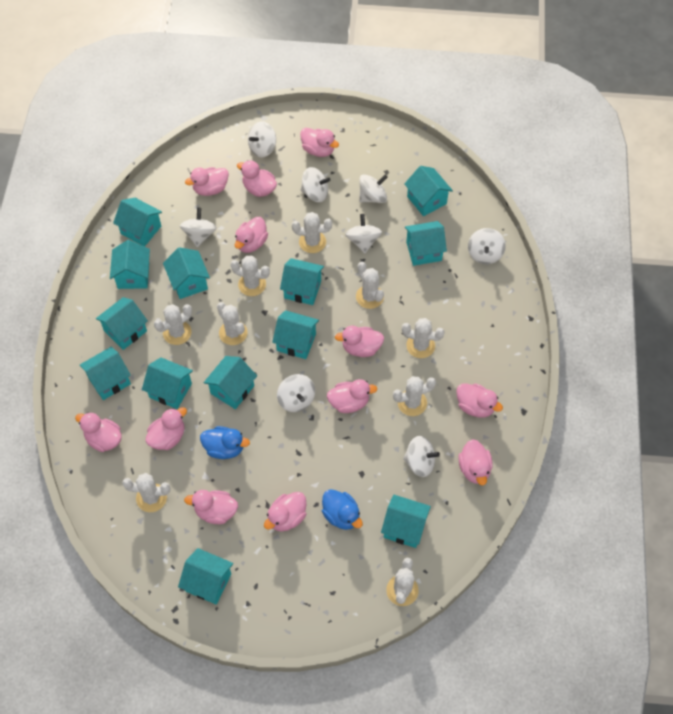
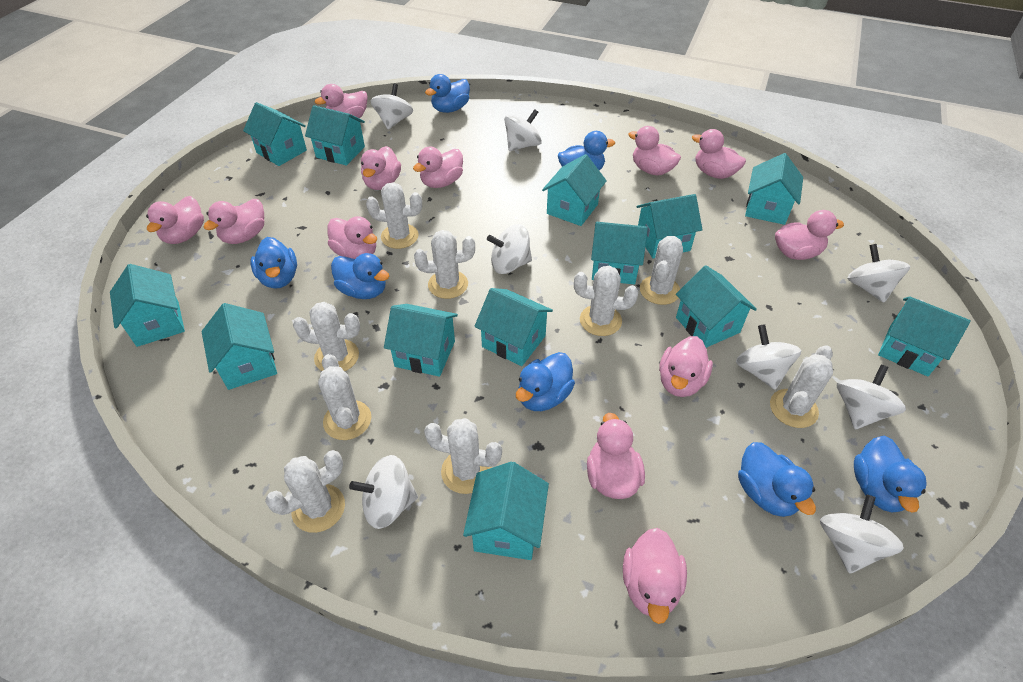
blue duck: [200,426,250,459] [322,489,363,530] = 2 -> [250,237,297,289] [331,253,389,299] [425,74,470,113] [516,352,575,411] [558,131,615,170] [738,442,816,517] [854,436,927,513] = 7

